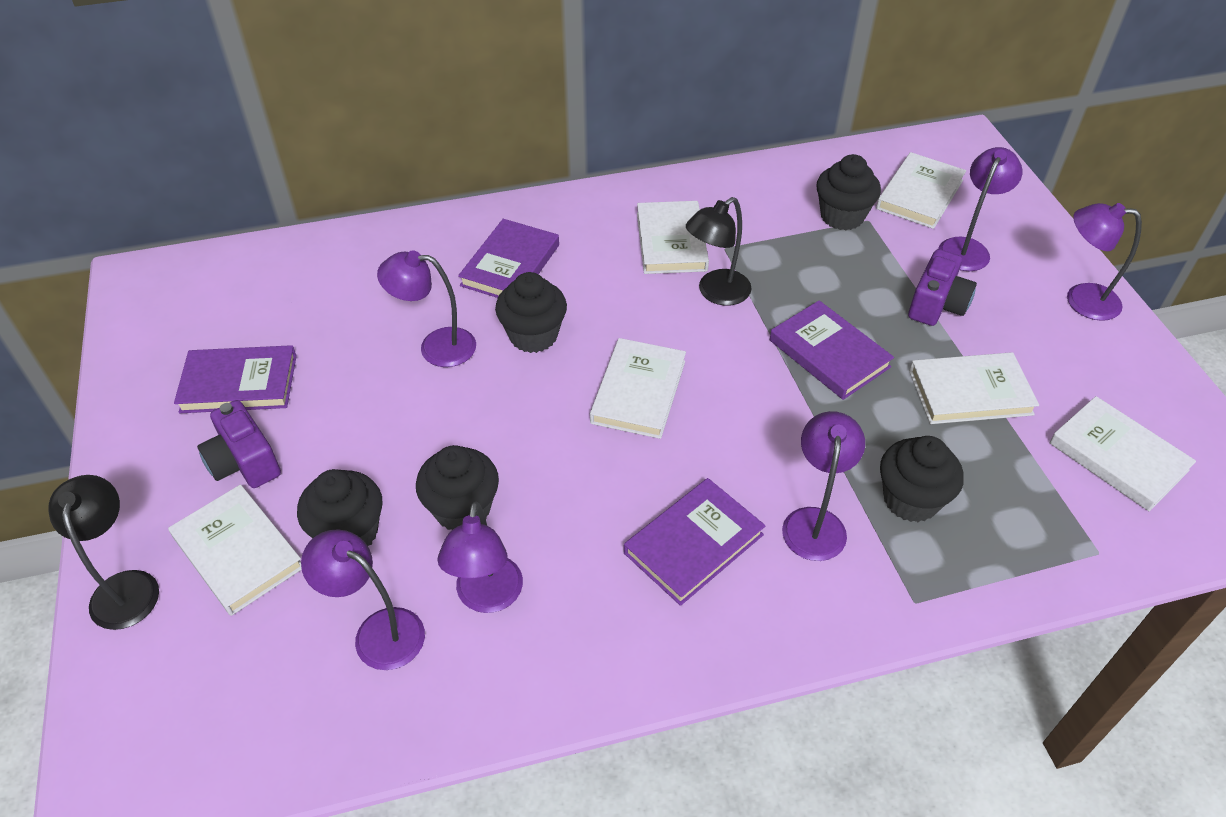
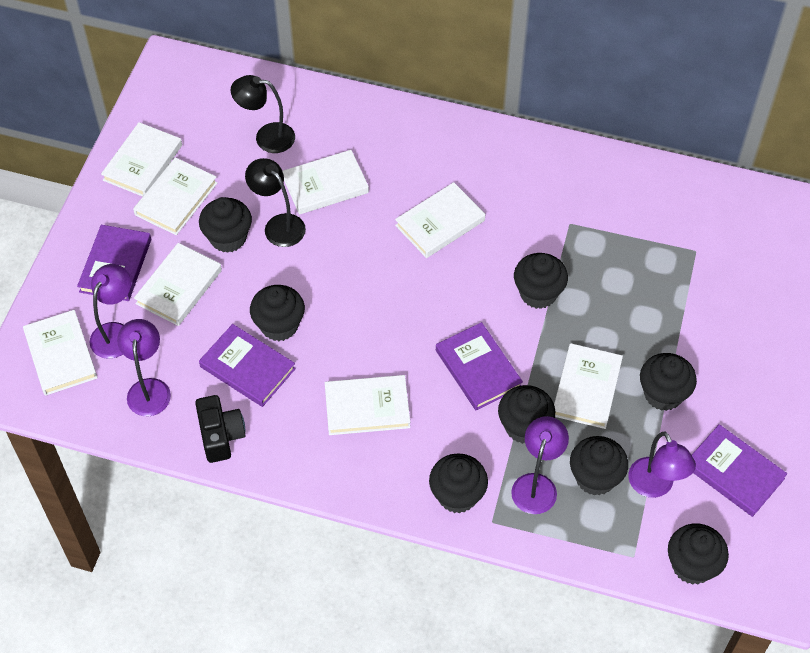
black camera: none = 0 -> [195,395,246,463] = 1
black cupcake: [297,469,383,546] [416,445,499,530] [495,272,567,353] [816,154,881,231] [880,436,964,522] = 5 -> [199,197,252,253] [250,285,305,341] [429,453,488,513] [498,385,555,444] [514,253,568,309] [570,436,628,496] [640,353,697,411] [668,523,729,585] = 8
purple camera: [197,400,281,488] [908,249,977,326] = 2 -> none = 0
purple lamp: [301,529,425,670] [377,250,476,367] [437,501,523,613] [782,411,865,561] [938,147,1023,271] [1067,203,1142,321] = 6 -> [90,264,131,359] [117,319,171,416] [511,416,569,514] [628,432,696,498] = 4
white book: [168,484,302,616] [590,338,686,439] [637,201,709,274] [876,152,966,229] [909,352,1039,424] [1049,396,1196,511] = 6 -> [23,310,98,396] [101,122,182,197] [133,157,217,235] [134,243,222,326] [283,150,369,215] [325,375,410,435] [395,182,485,258] [554,343,623,429] = 8

